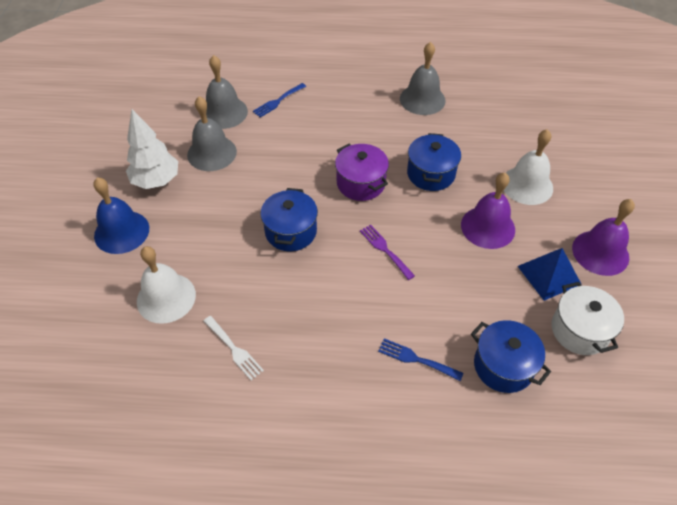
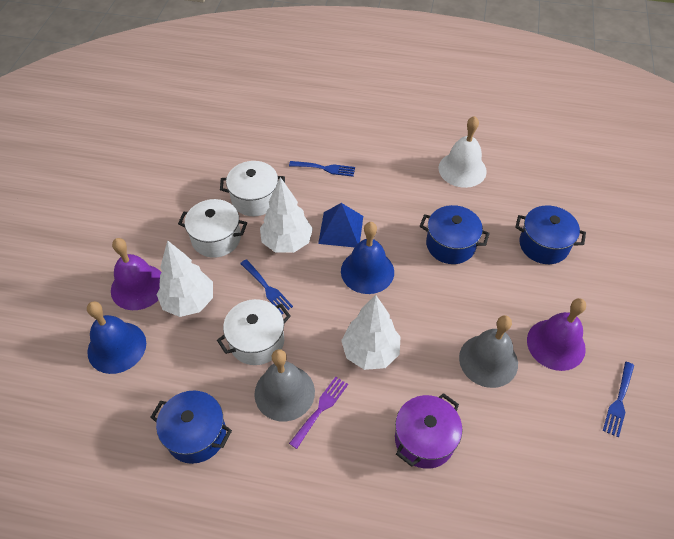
blue bell: [93,177,149,254] = 1 -> [87,301,146,374] [341,222,394,294] = 2
blue fork: [253,83,306,118] [378,338,463,381] = 2 -> [240,259,293,314] [289,161,355,177] [603,362,634,438] = 3
grey bell: [187,96,237,171] [206,55,248,129] [400,42,446,115] = 3 -> [254,349,315,421] [459,315,518,388] = 2
white bell: [137,246,196,324] [504,129,553,205] = 2 -> [439,116,487,188] = 1
white fork: [204,316,264,380] = 1 -> none = 0
white pot: [552,282,624,355] = 1 -> [178,199,247,258] [217,299,291,365] [220,161,285,216] = 3
white tree: [126,109,178,189] = 1 -> [157,240,213,317] [260,177,313,253] [341,295,400,370] = 3

